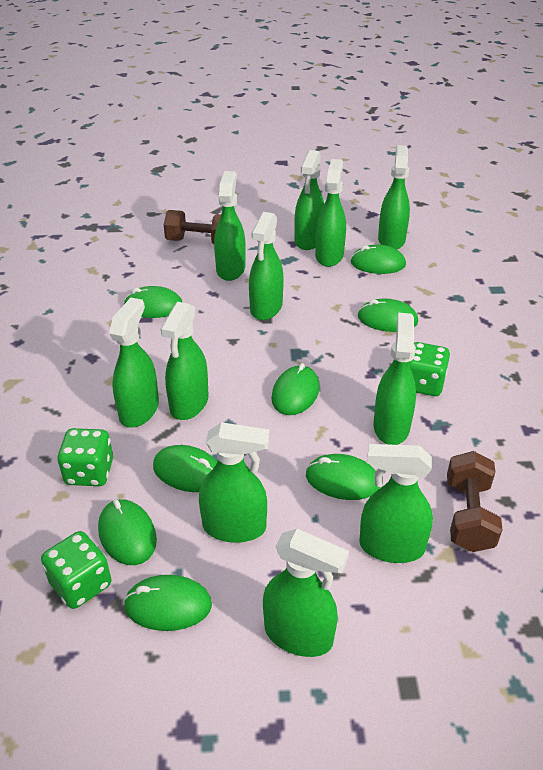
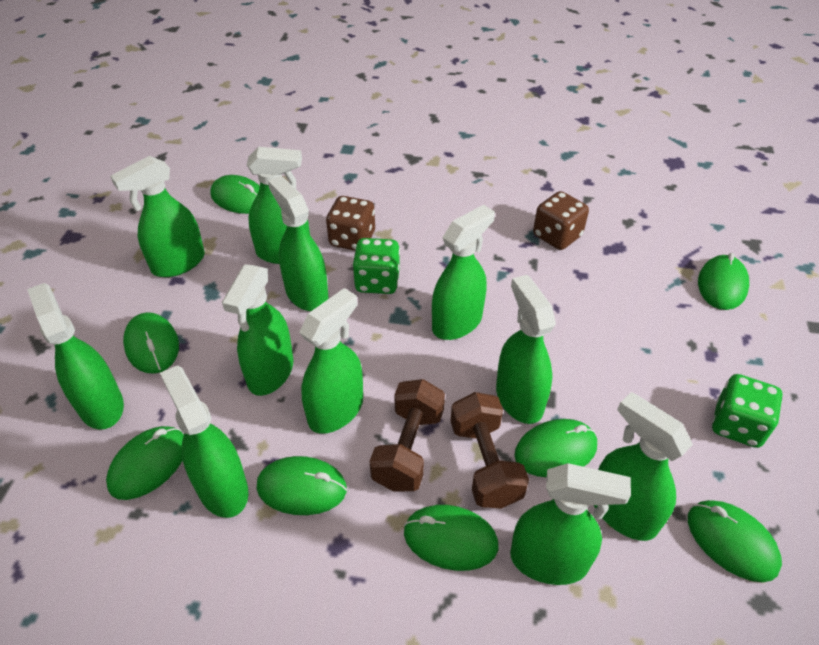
brown dice: none = 0 -> [326,196,375,251] [533,191,589,250] = 2
green dice: [41,531,111,609] [57,428,113,486] [409,342,450,396] = 3 -> [352,238,400,294] [712,374,783,448] = 2

